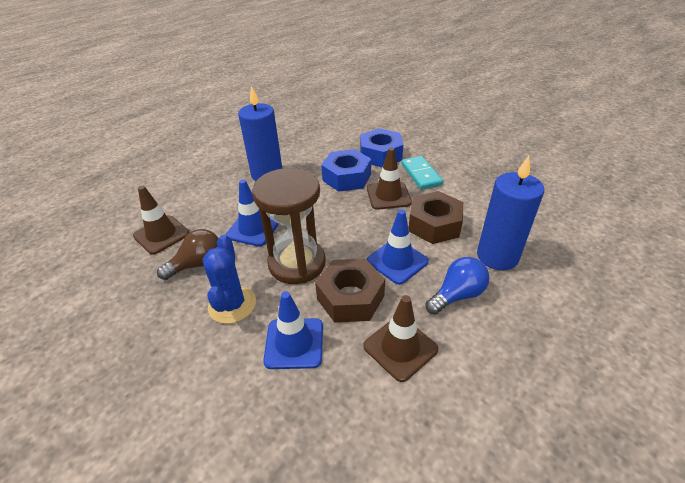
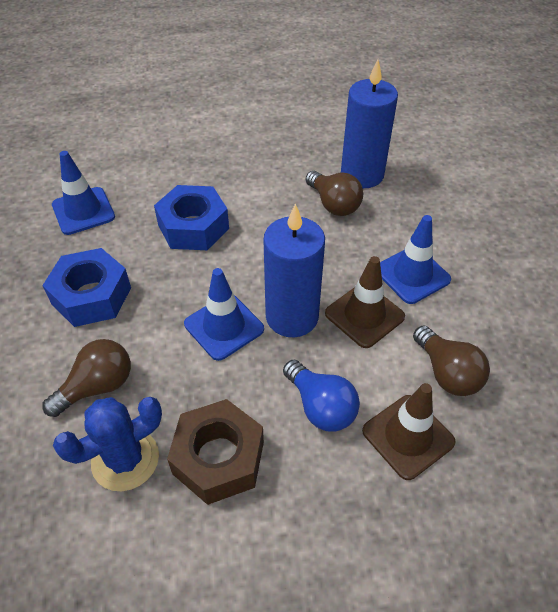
brown hourglass: [252,168,326,284] = 1 -> none = 0
brown light bulb: [157,229,219,280] = 1 -> [43,339,131,417] [306,171,363,216] [413,325,490,396] = 3
brown nut: [315,259,385,322] [408,191,463,244] = 2 -> [167,399,264,505] = 1
brown traffic cone: [133,186,190,255] [363,295,438,382] [367,147,412,210] = 3 -> [325,256,405,348] [362,383,456,480] = 2
turquoise domino: [401,156,443,189] = 1 -> none = 0

